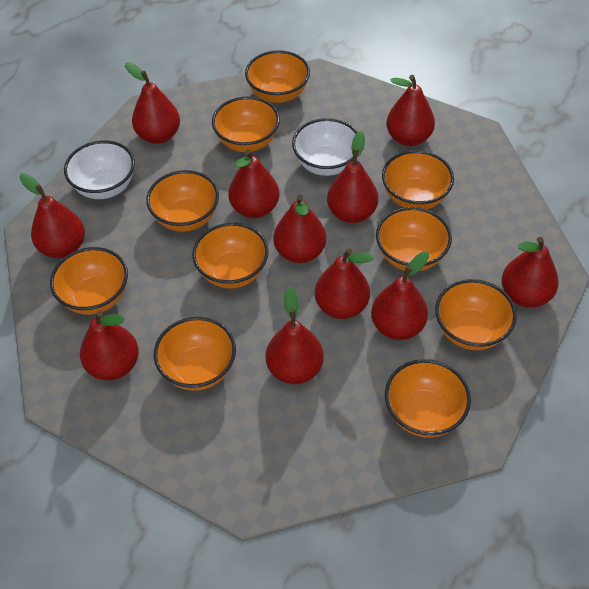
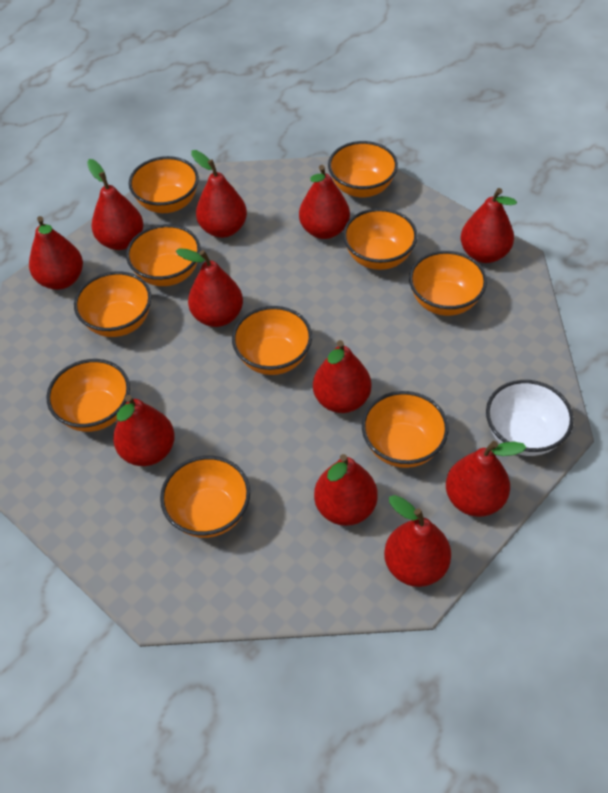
white bowl: [64,141,135,199] [292,118,357,176] = 2 -> [486,380,574,456] = 1

